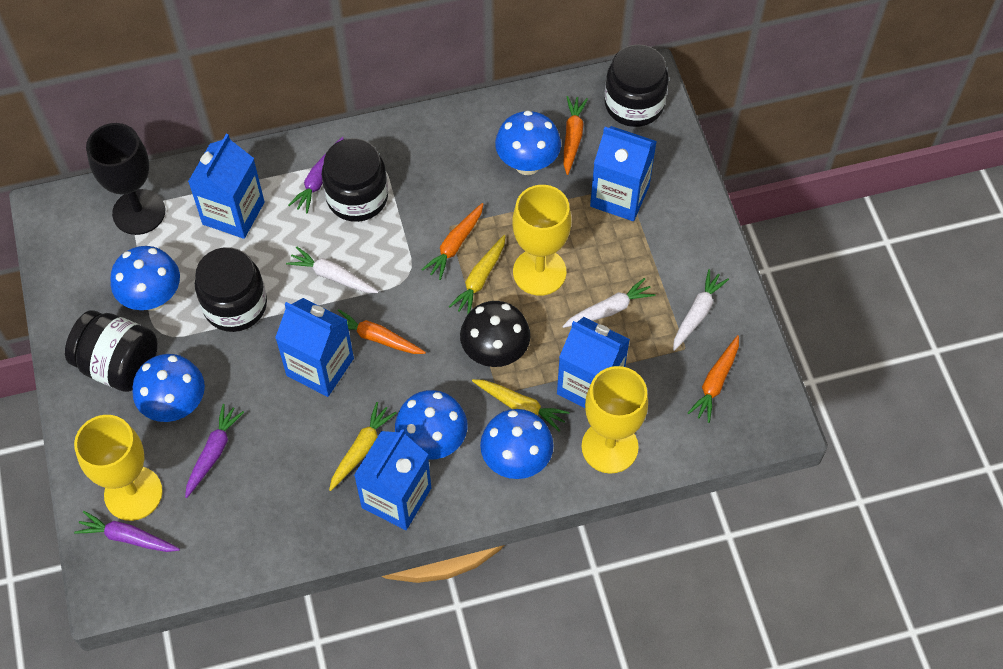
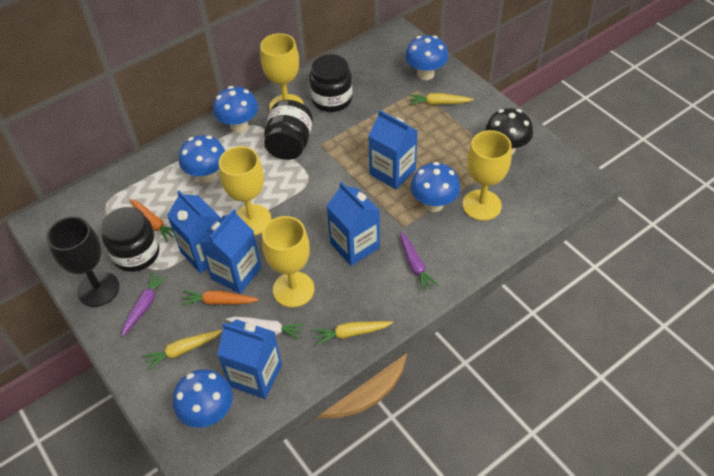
black jar: [65,310,158,392] [195,247,267,332] [322,138,388,222] [604,45,669,127] = 4 -> [101,207,159,272] [264,100,313,160] [309,54,353,112] = 3
orange carrot: [338,309,426,354] [421,203,483,280] [564,96,588,175] [688,335,739,423] = 4 -> [129,199,174,243] [181,290,259,305] = 2
purple carrot: [74,511,180,552] [185,404,244,498] [288,137,344,213] = 3 -> [121,272,168,337] [399,232,438,292] = 2
white carrot: [286,246,379,293] [562,278,656,328] [673,269,729,351] = 3 -> [226,317,305,340] = 1
yellow goblet: [74,415,163,521] [512,185,571,296] [582,366,648,474] = 3 -> [219,146,271,235] [260,33,304,110] [262,216,314,308] [462,130,512,221] = 4

